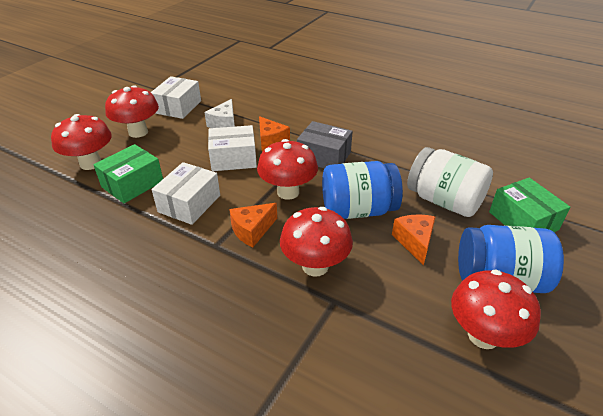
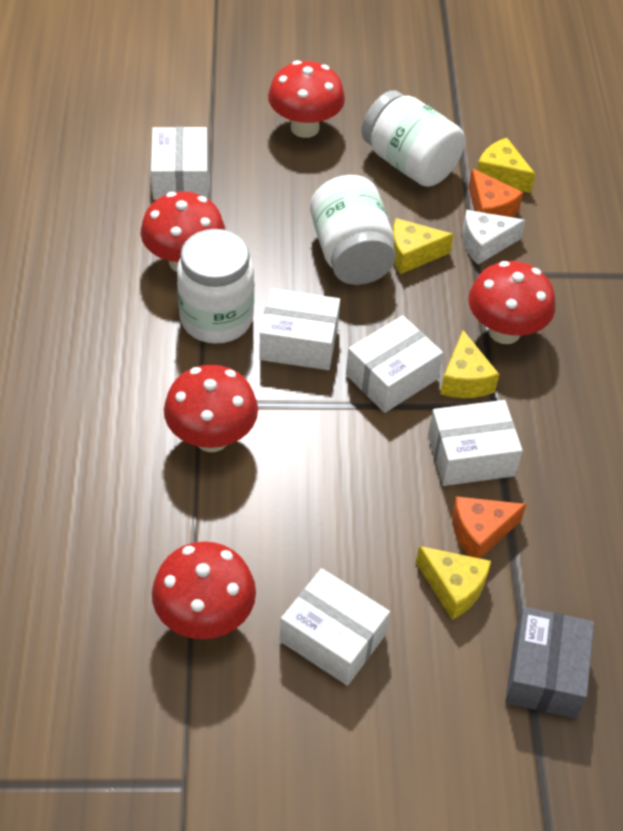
blue jar: [322,161,403,219] [458,225,564,293] = 2 -> none = 0
green box: [94,144,163,203] [489,178,571,232] = 2 -> none = 0
orange cheese: [229,203,277,247] [259,116,290,151] [392,214,435,266] = 3 -> [452,496,527,558] [468,168,523,217] = 2
white box: [151,76,201,119] [152,162,220,225] [208,125,257,171] = 3 -> [151,127,208,200] [259,288,340,370] [280,568,390,686] [346,315,443,413] [428,400,523,486] = 5
white jar: [407,147,493,217] = 1 -> [177,229,254,344] [310,175,396,285] [361,90,465,187] = 3
yellow cheese: none = 0 -> [393,218,454,274] [416,546,491,620] [440,330,499,398] [477,138,535,193] = 4

